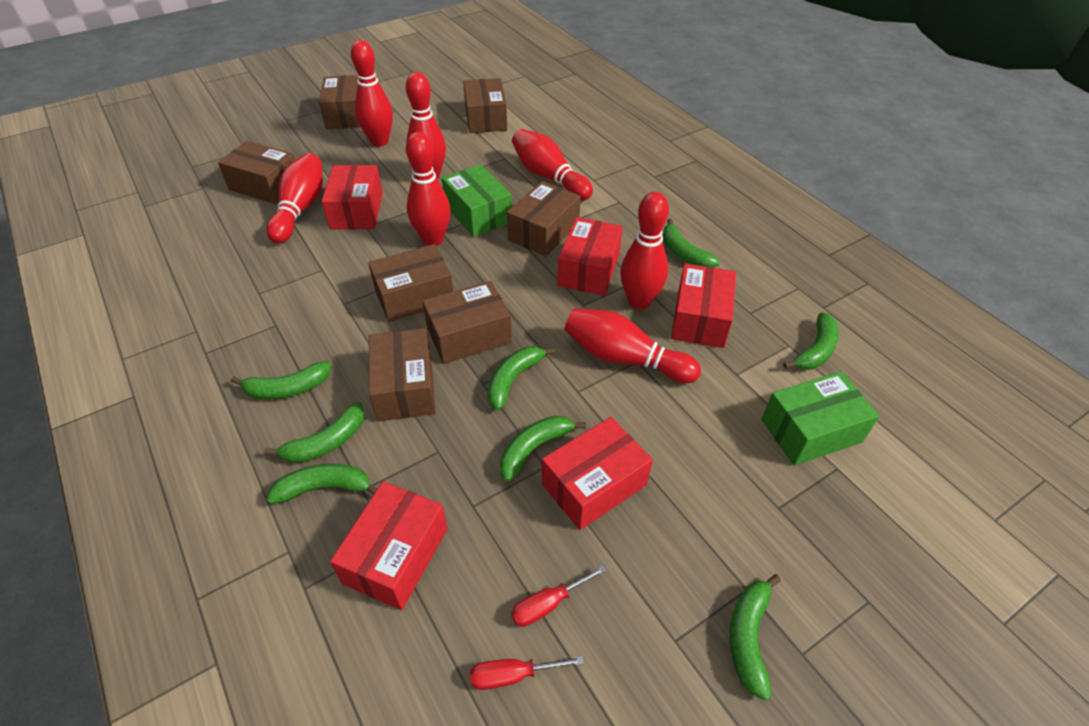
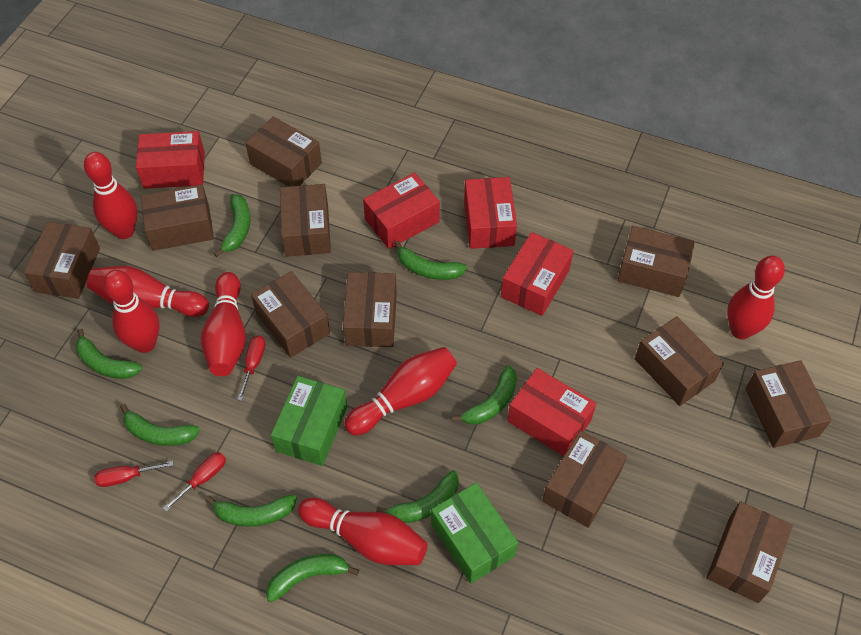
brown box: [218,141,296,204] [319,75,360,129] [368,244,453,322] [369,328,436,421] [422,281,512,364] [463,78,507,133] [507,181,581,256] = 7 -> [24,222,100,299] [141,184,214,251] [245,116,322,187] [251,271,330,358] [280,184,331,257] [343,272,397,347] [542,430,627,528] [617,226,695,297] [635,316,724,406] [706,501,793,603] [745,360,832,448] = 11
red screwdriver: [470,656,584,690] [511,565,607,627] = 2 -> [94,461,174,487] [163,452,226,512] [237,335,265,401] = 3

